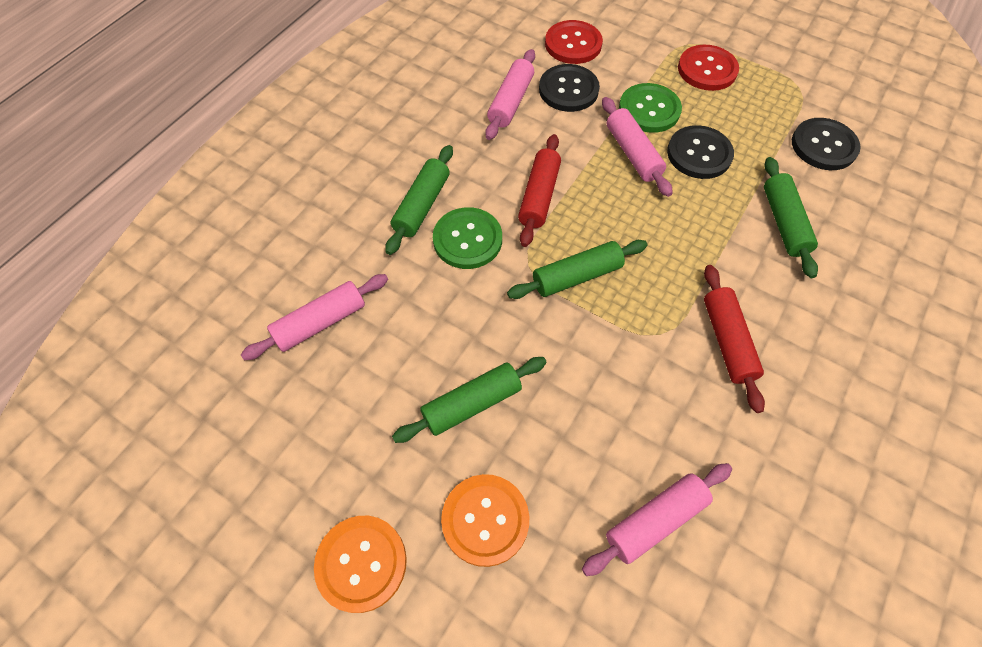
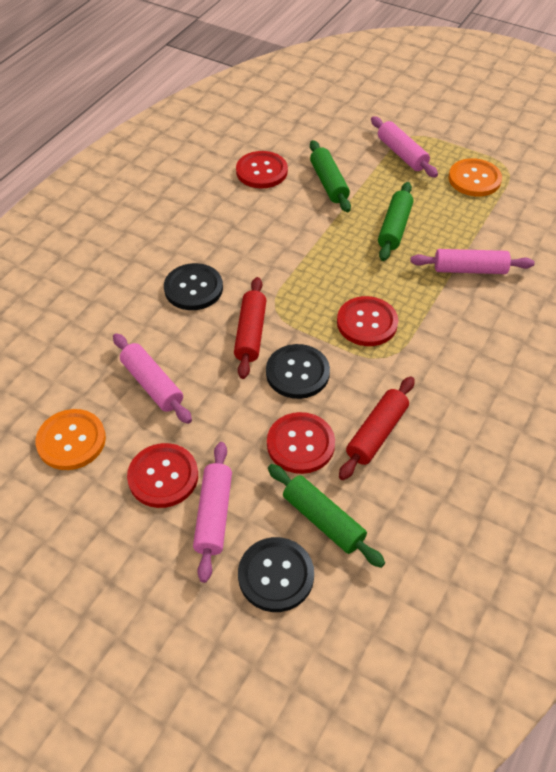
green button: [433,207,502,269] [619,83,682,133] = 2 -> none = 0
green rolling pin: [385,145,453,255] [392,357,547,443] [507,240,647,299] [764,157,818,278] = 4 -> [268,464,385,568] [310,140,351,212] [378,182,413,261] = 3
red button: [545,20,603,64] [678,45,739,91] = 2 -> [127,443,198,508] [236,151,288,188] [267,412,335,474] [337,296,398,346] = 4

